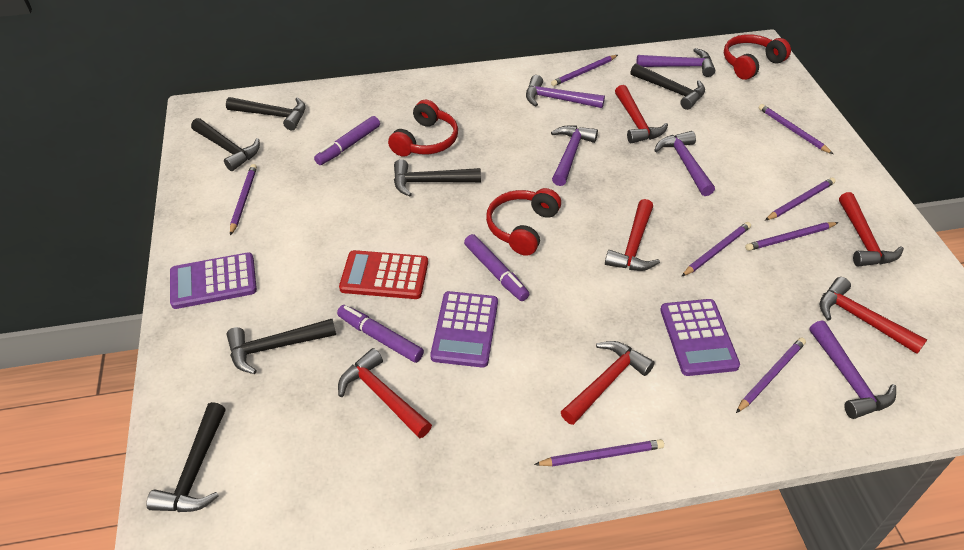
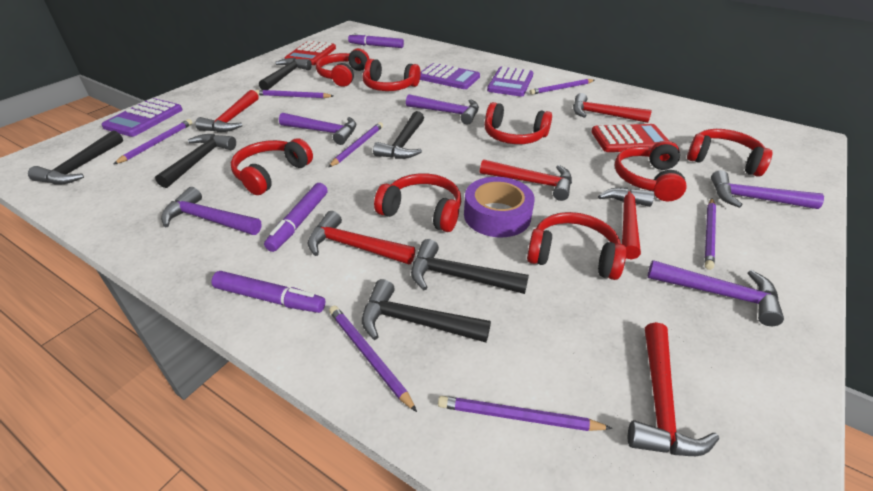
purple pencil: [230,164,257,236] [534,439,664,466] [551,55,618,86] [681,222,751,277] [736,338,806,413] [745,222,839,251] [759,104,833,154] [765,178,836,220] = 8 -> [114,119,192,164] [255,90,333,98] [328,122,383,168] [329,306,417,412] [438,396,612,431] [530,79,594,95] [705,198,716,270] = 7
purple tape: none = 0 -> [464,177,535,237] = 1
red calculator: [339,250,428,299] = 1 -> [285,41,336,65] [591,124,669,152] = 2
red headphones: [388,100,458,157] [486,188,561,256] [724,34,791,80] = 3 -> [231,138,313,195] [316,48,369,87] [363,59,420,91] [374,173,461,232] [484,102,552,144] [527,212,626,280] [614,141,687,201] [687,129,772,177] = 8

